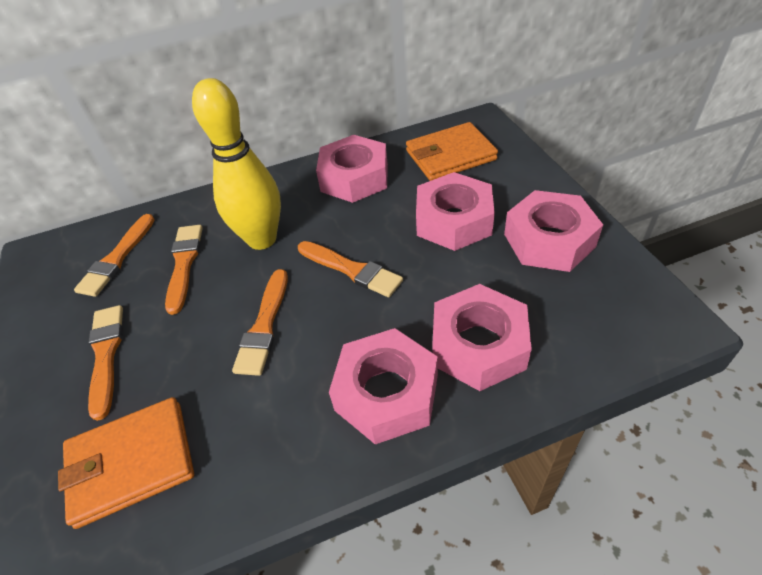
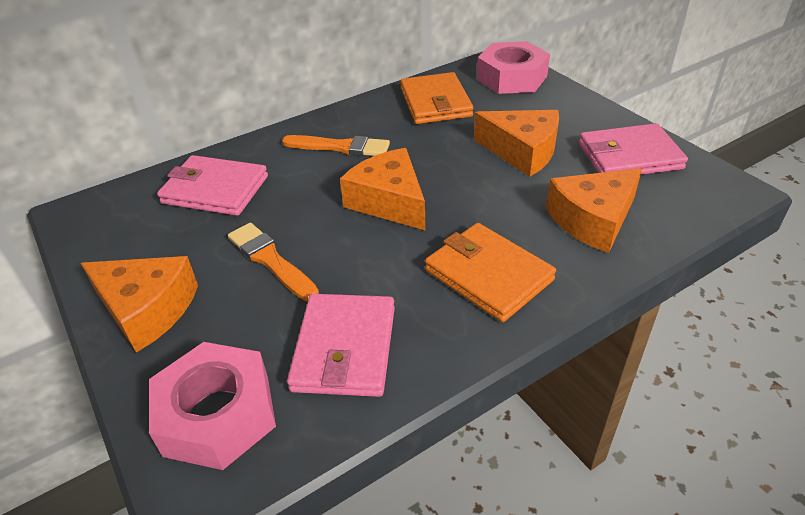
orange brush: [74,214,155,297] [88,305,123,421] [165,225,203,315] [232,269,288,376] [298,241,403,297] = 5 -> [228,223,319,302] [282,135,390,156] = 2
orange cheese: none = 0 -> [81,256,198,353] [340,148,425,230] [474,110,559,177] [546,168,642,253] = 4
pink nut: [316,135,388,203] [329,328,438,444] [416,172,495,251] [432,284,532,391] [504,190,603,272] = 5 -> [149,342,276,470] [477,41,550,94] = 2
pink wallet: none = 0 -> [157,155,268,216] [287,294,395,397] [579,123,688,175] = 3
yellow bowling pin: [192,78,281,250] = 1 -> none = 0

